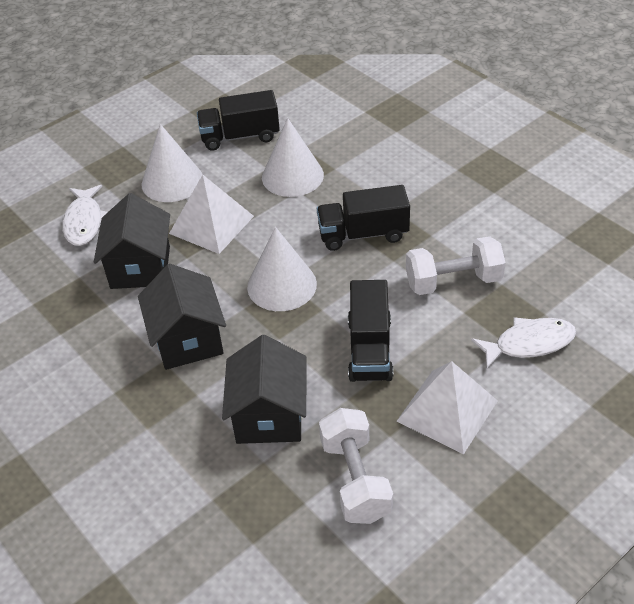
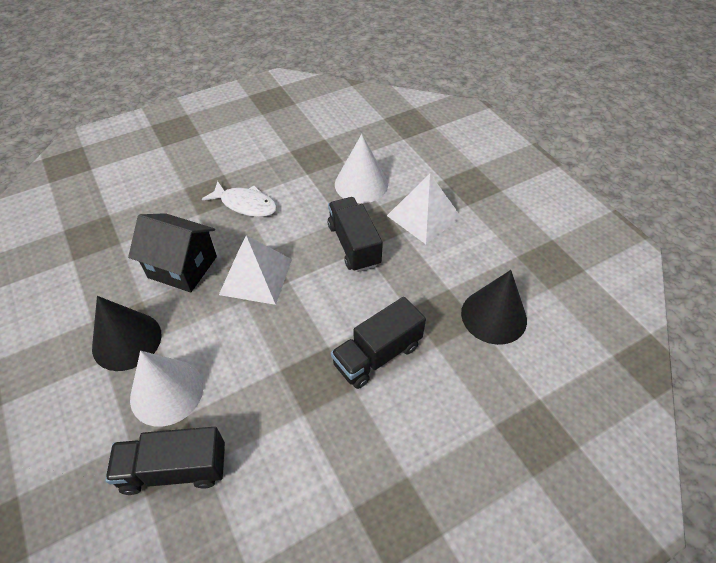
black cone: none = 0 -> [92,296,162,371] [461,270,527,345] = 2
black house: [94,193,170,289] [138,264,226,370] [222,335,306,444] = 3 -> [128,213,217,293] = 1
white cone: [141,124,203,202] [247,227,317,311] [262,118,324,197] = 3 -> [130,351,204,426] [335,134,388,203] = 2
white dumbbell: [319,408,393,524] [406,236,506,295] = 2 -> none = 0
white fish: [62,185,108,246] [471,317,576,370] = 2 -> [202,181,277,217] = 1

